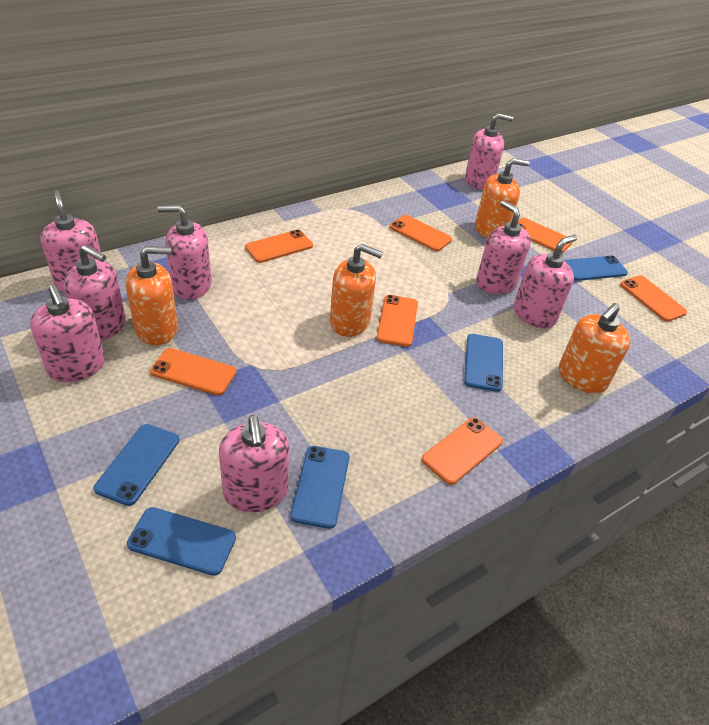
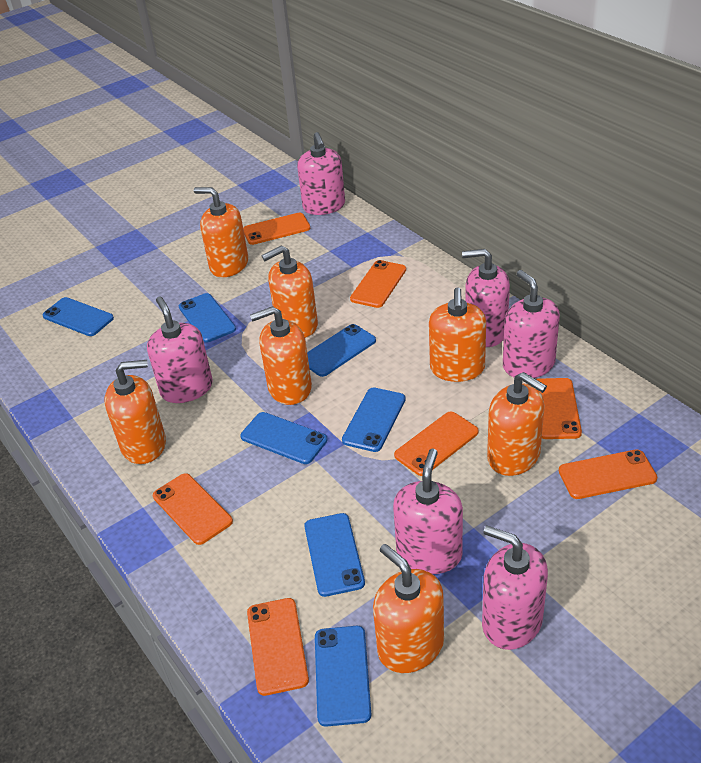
blue phone: [93,424,179,506] [127,507,236,576] [290,446,350,529] [464,334,503,392] [564,255,628,281] = 5 -> [43,297,114,336] [179,293,236,343] [240,412,328,464] [304,513,365,597] [307,324,376,377] [315,626,371,727] [342,388,406,452] = 7
orange soap dispenser: [126,246,178,345] [330,244,383,337] [475,158,530,239] [559,303,630,394] = 4 -> [104,360,166,464] [194,187,248,278] [250,306,312,405] [262,245,318,338] [373,544,444,673] [429,287,486,382] [487,372,547,476] = 7
pink soap dispenser: [30,285,105,382] [41,190,101,292] [63,245,126,341] [158,205,212,300] [219,415,289,512] [465,113,513,190] [476,200,531,294] [514,235,577,328] = 8 -> [147,297,213,403] [297,132,345,215] [393,448,463,574] [462,249,510,347] [482,526,548,650] [503,270,560,378] = 6

